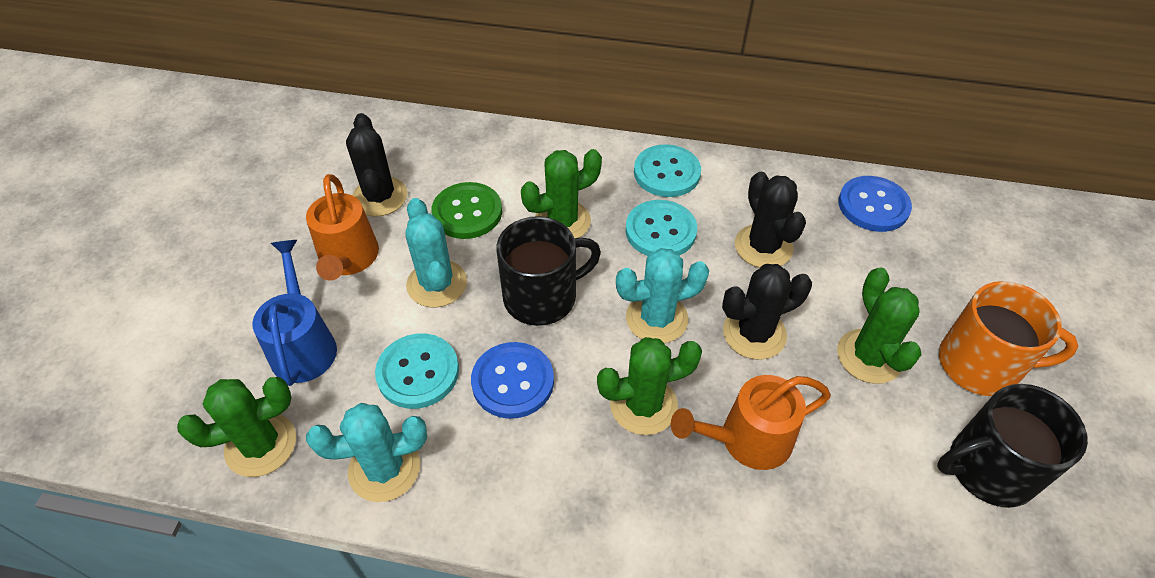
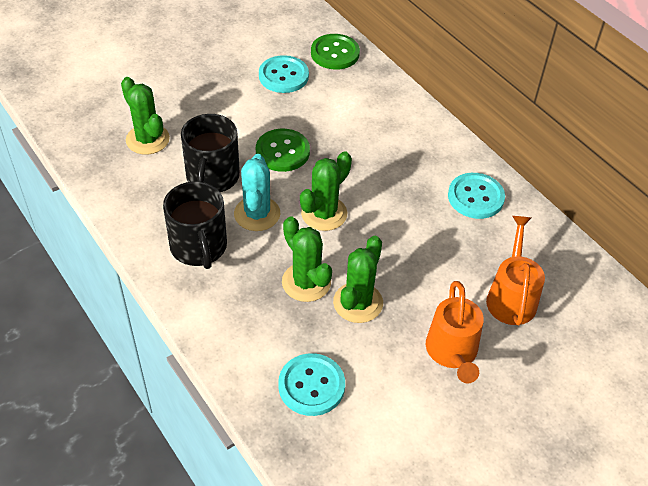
black cactus: [346,113,407,217] [722,264,812,360] [735,172,806,268] = 3 -> none = 0
blue button: [471,342,554,419] [838,176,912,232] = 2 -> none = 0
blue watering can: [252,240,337,386] = 1 -> none = 0
green button: [432,182,502,239] = 1 -> [256,129,310,172] [311,34,360,70] = 2
orange mug: [939,281,1078,396] = 1 -> none = 0
turquoise cactus: [306,403,427,502] [405,198,467,308] [616,248,709,343] = 3 -> [234,154,280,231] = 1

